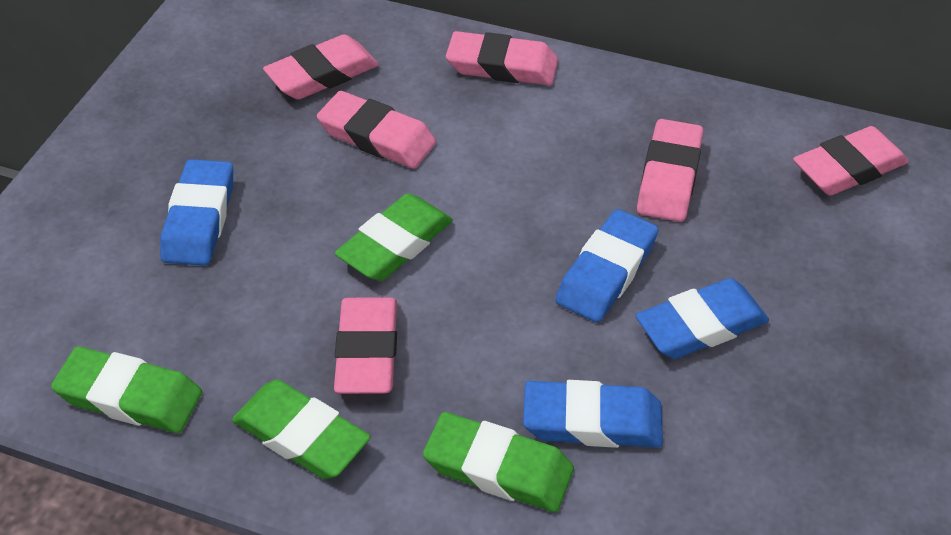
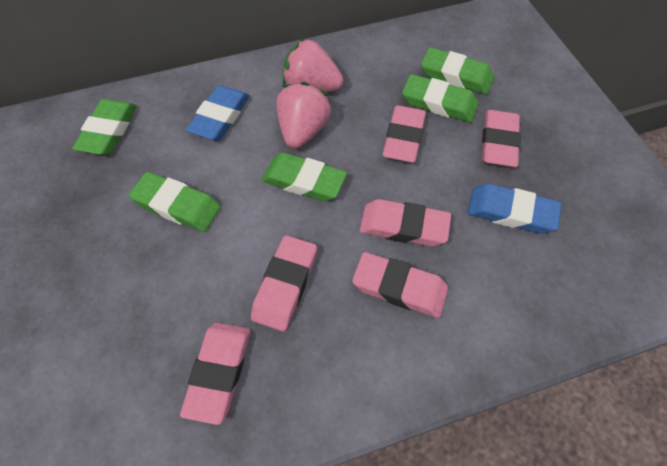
blue eraser: [160,159,233,266] [523,380,663,448] [555,209,659,323] [636,278,769,359] = 4 -> [186,85,250,141] [467,183,561,234] = 2
green eraser: [51,346,202,433] [232,380,371,479] [335,193,453,281] [423,412,574,512] = 4 -> [72,99,137,155] [129,172,221,232] [261,152,347,202] [402,74,479,122] [421,47,494,94] = 5
pink strawberry: none = 0 -> [277,82,331,149] [283,38,343,92] = 2

